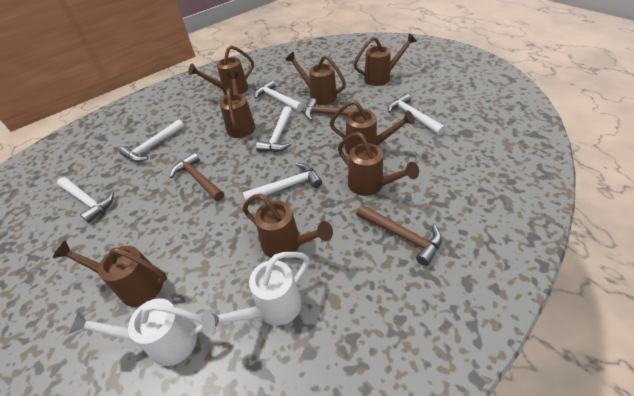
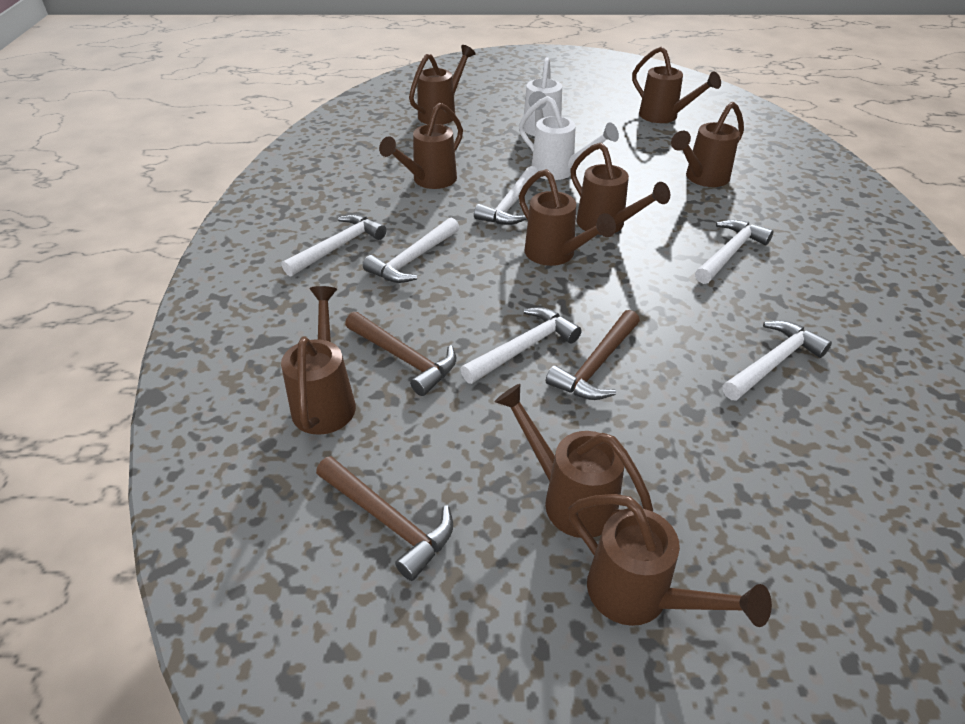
brown watering can: [53,241,167,307] [188,46,254,95] [220,72,255,138] [243,194,333,259] [285,52,346,105] [330,100,415,154] [338,132,419,196] [354,33,417,86] = 8 -> [281,286,356,435] [379,103,463,189] [409,45,476,125] [495,384,653,538] [519,169,616,266] [568,494,772,627] [570,143,670,235] [632,46,721,123] [671,102,744,187] = 9

